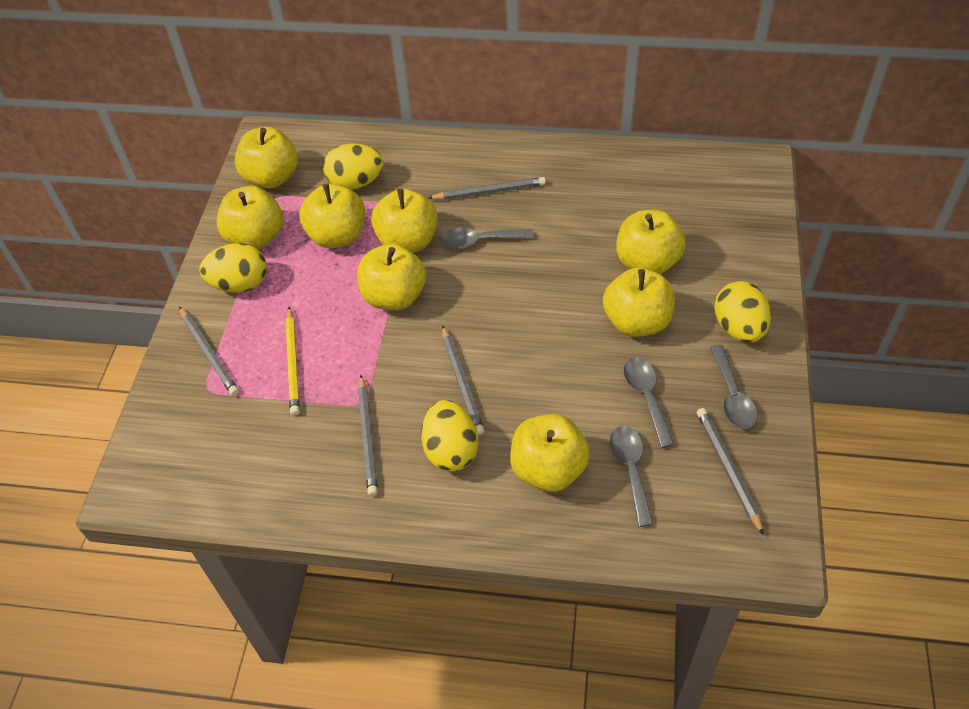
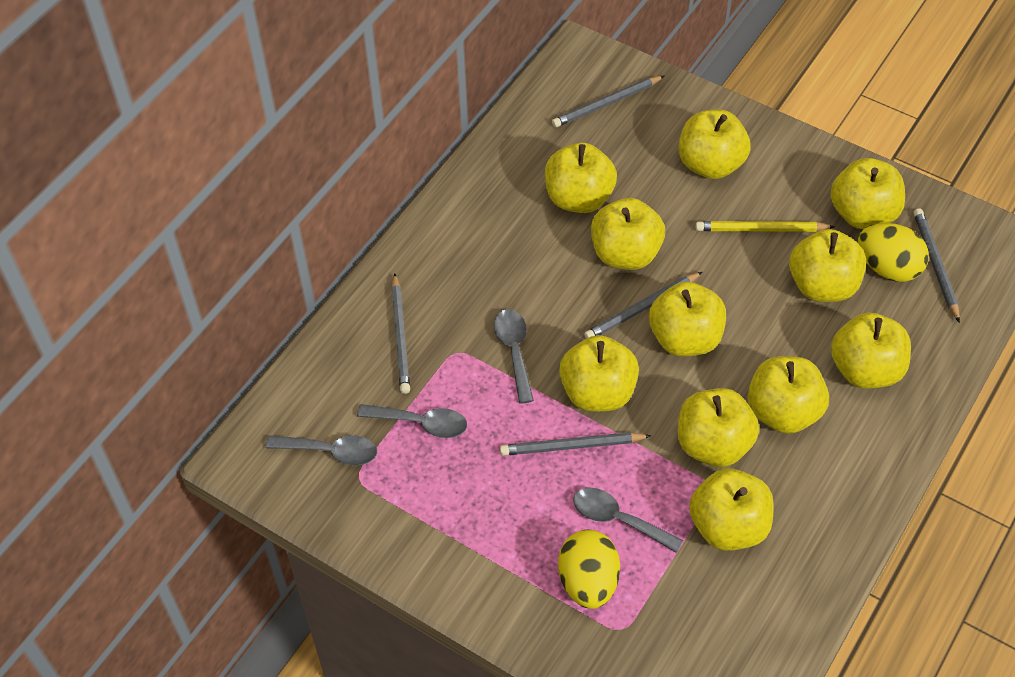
yellow apple: [217,186,283,249] [235,127,298,188] [299,183,365,248] [357,243,426,310] [371,189,438,253] [510,414,590,492] [603,267,675,337] [617,209,686,274] = 8 -> [545,143,617,213] [559,335,639,412] [591,198,665,270] [649,282,726,356] [678,388,759,467] [679,110,751,179] [689,468,774,551] [747,356,829,434] [789,229,866,302] [830,158,905,229] [831,312,911,389] = 11
yellow egg: [199,243,267,293] [323,143,384,190] [421,400,478,471] [714,281,771,343] = 4 -> [558,530,620,609] [858,223,929,282] = 2

